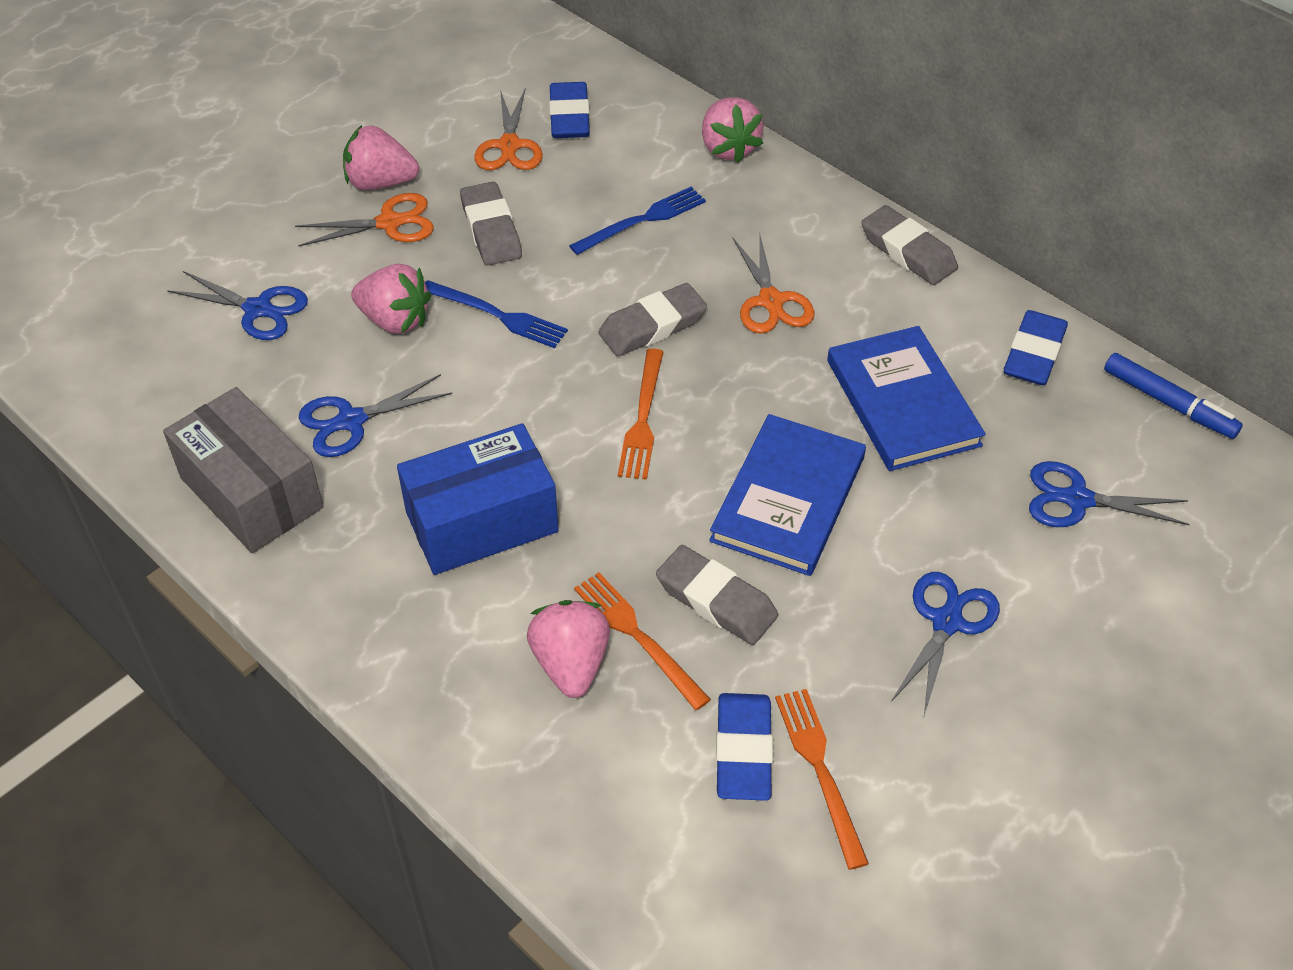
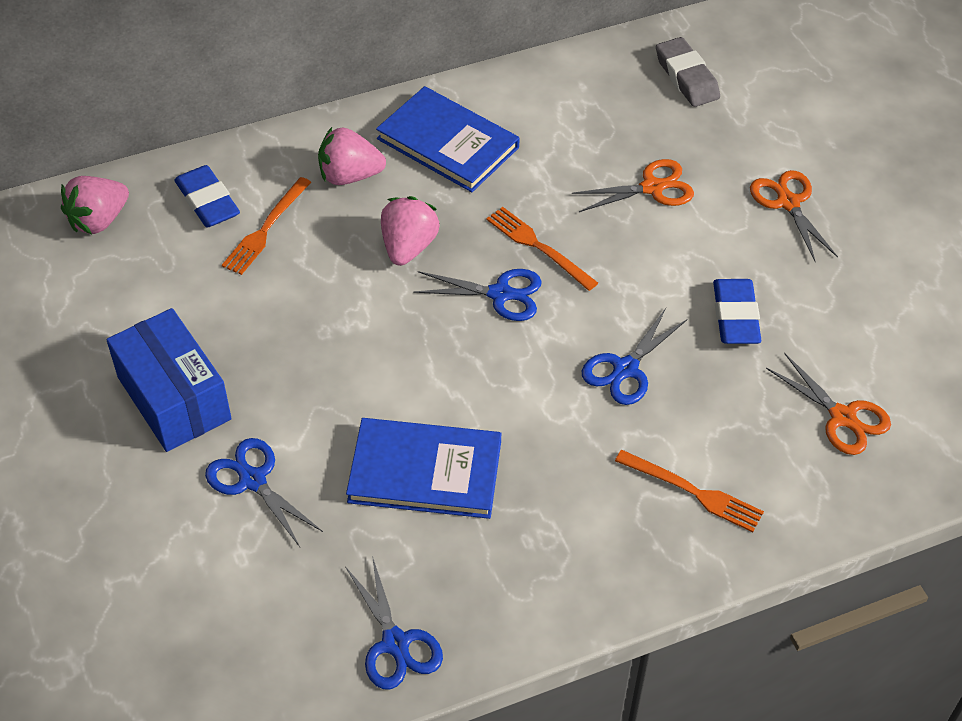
blue eraser: [549,82,590,138] [716,693,773,801] [1004,310,1068,385] = 3 -> [174,165,240,228] [713,279,761,344] = 2
blue fork: [425,280,568,348] [569,187,706,255] = 2 -> none = 0
blue marker: [1104,353,1243,439] = 1 -> none = 0
grey box: [163,387,324,553] = 1 -> none = 0
grey eraser: [460,182,522,266] [598,283,707,356] [656,545,778,645] [861,205,958,285] = 4 -> [656,37,720,107] = 1
pink strawberry: [343,125,419,190] [351,264,431,334] [527,600,610,698] [702,97,763,163] = 4 -> [61,176,129,234] [318,127,386,185] [381,196,440,266] = 3

